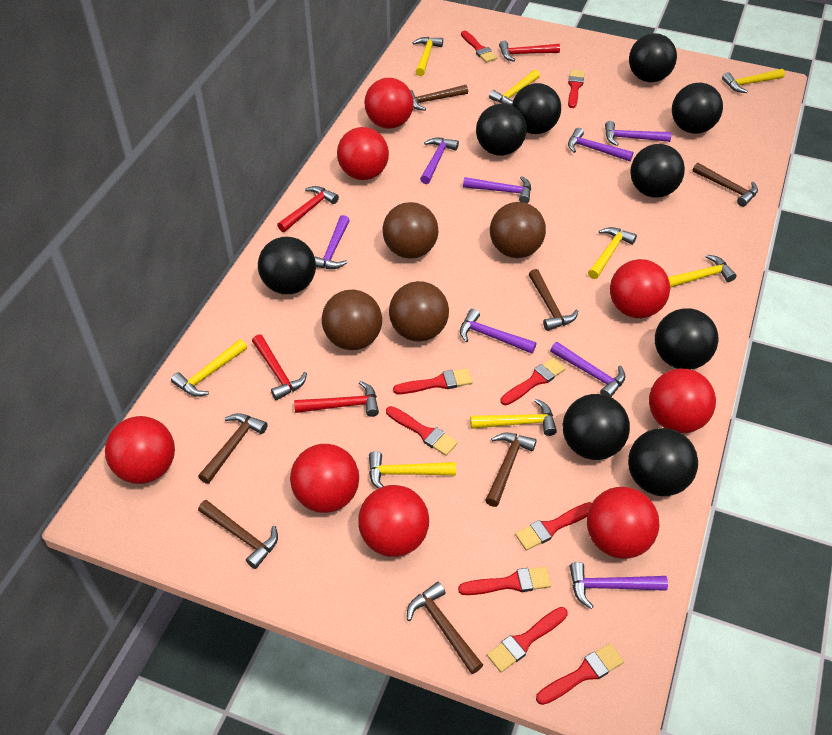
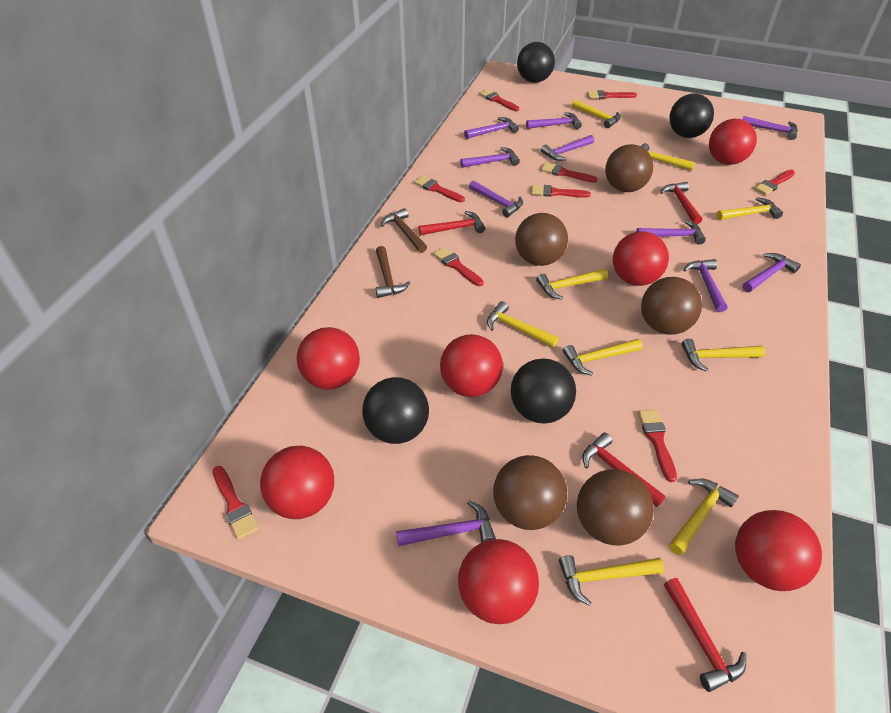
black ball: [258,237,316,294] [476,104,527,156] [512,83,561,134] [563,394,630,460] [628,428,698,496] [629,33,677,82] [630,144,685,198] [655,308,718,370] [672,83,723,134] = 9 -> [362,377,429,444] [511,359,576,424] [517,42,555,83] [669,93,714,138] = 4
brown ball: [322,290,382,350] [382,202,438,259] [389,281,449,342] [490,202,546,258] = 4 -> [493,455,567,530] [515,213,568,266] [577,469,654,545] [605,144,653,192] [641,277,702,335] = 5
brown hammer: [198,413,268,484] [198,500,278,569] [407,582,483,674] [410,85,468,111] [485,433,537,507] [529,269,578,331] [692,162,758,207] = 7 -> [376,246,410,298] [381,208,427,253] = 2
purple hammer: [314,215,350,269] [420,138,459,184] [460,309,537,354] [463,176,531,203] [550,342,625,397] [568,128,633,161] [570,562,668,609] [605,121,671,146] = 8 -> [396,501,496,546] [460,147,520,168] [464,117,519,139] [469,181,523,217] [526,112,582,129] [541,135,594,161] [636,220,706,245] [683,259,727,312] [742,116,798,140] [742,253,801,292] = 10
red ball: [105,416,175,484] [290,444,359,513] [337,127,389,180] [358,485,429,557] [364,78,414,129] [587,487,660,559] [610,259,670,318] [649,369,716,433] = 8 -> [260,446,334,519] [297,327,360,389] [440,334,503,397] [458,539,539,624] [613,231,669,286] [709,119,757,165] [735,510,822,591] = 7
yellow hammer: [171,339,247,397] [369,451,456,489] [413,37,443,76] [470,399,557,436] [489,69,540,106] [588,227,637,279] [668,255,737,288] [722,69,785,93] = 8 -> [487,301,559,348] [536,269,608,300] [559,555,664,606] [563,339,642,376] [572,100,621,128] [641,143,695,171] [669,479,739,555] [682,339,765,372] [717,197,783,220] = 9

